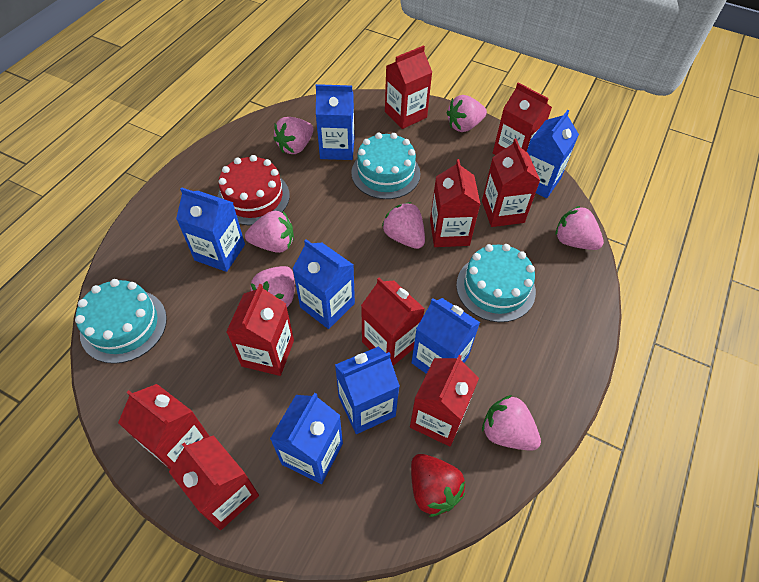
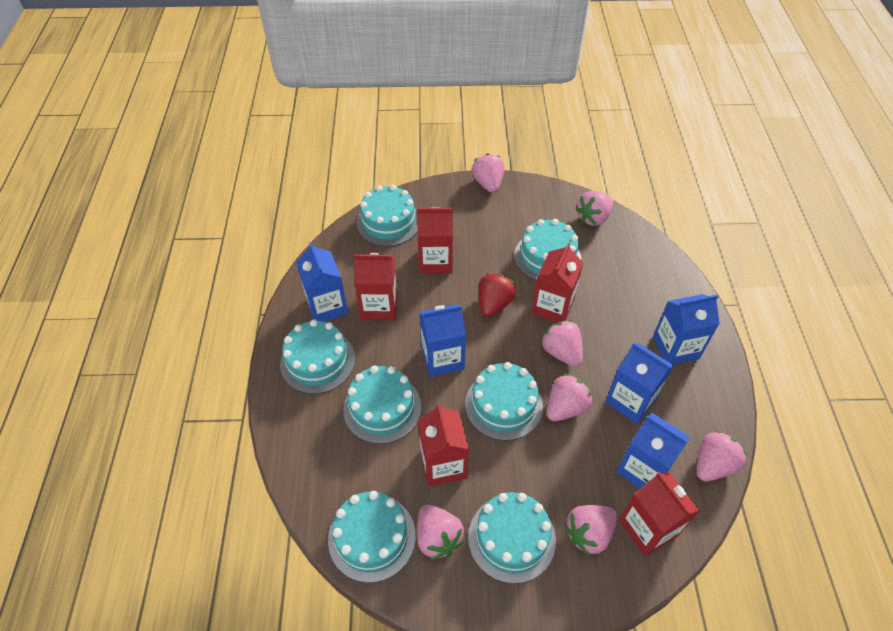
blue carton: [176,187,245,272] [270,393,343,484] [292,239,355,329] [316,84,354,160] [335,346,400,434] [411,298,480,374] [527,110,579,198] = 7 -> [296,242,348,322] [419,304,466,377] [605,342,674,424] [617,413,690,488] [653,294,720,365] = 5
red cake: [218,155,290,225] = 1 -> none = 0
red carton: [118,384,210,469] [169,435,259,530] [226,284,294,376] [361,278,425,366] [385,45,432,129] [410,355,479,447] [430,159,480,247] [482,138,540,227] [493,82,552,155] = 9 -> [354,253,397,320] [417,207,453,274] [418,403,469,487] [531,243,583,323] [619,472,699,556] = 5
turquoise cake: [75,279,167,364] [351,133,421,199] [456,244,536,322] = 3 -> [280,319,355,394] [328,491,416,583] [343,365,421,444] [356,185,418,246] [465,362,543,441] [468,492,556,584] [514,219,581,281] = 7

